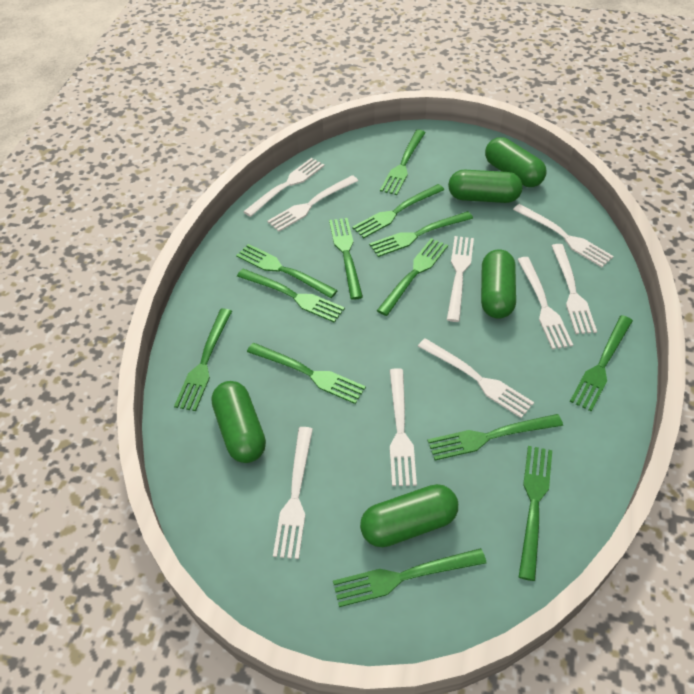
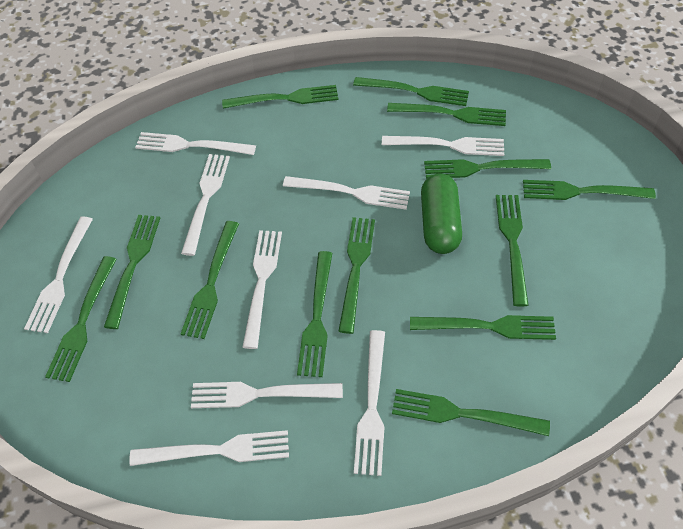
green capsule: [211,381,266,463] [360,484,458,547] [448,170,522,203] [481,249,516,319] [485,137,547,187] = 5 -> [421,173,462,254] = 1

